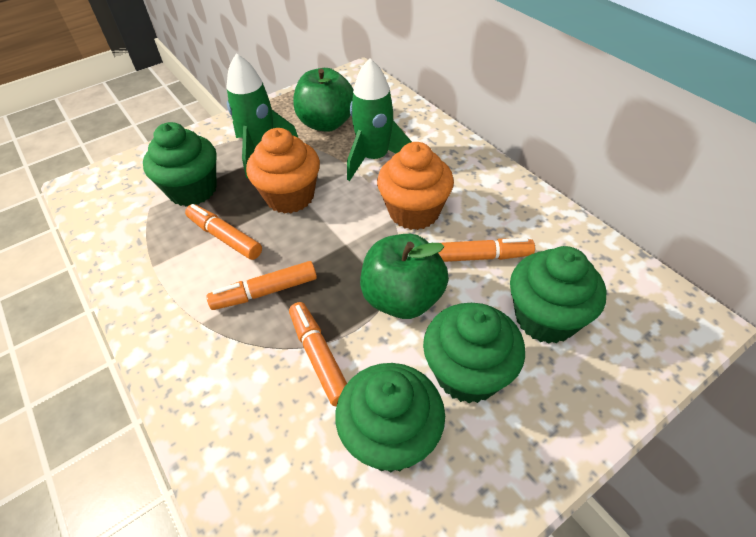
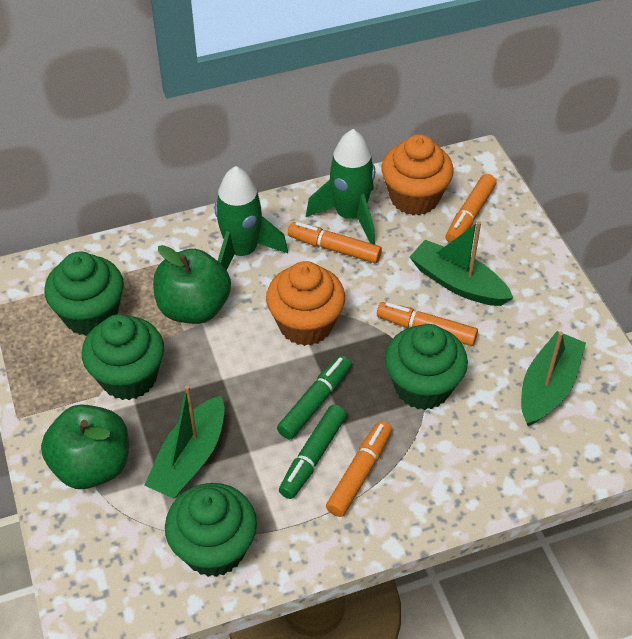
green boat: none = 0 -> [144,385,225,499] [410,221,513,306] [521,331,586,426] = 3
green marker: none = 0 -> [277,355,352,439] [279,405,347,499] = 2

